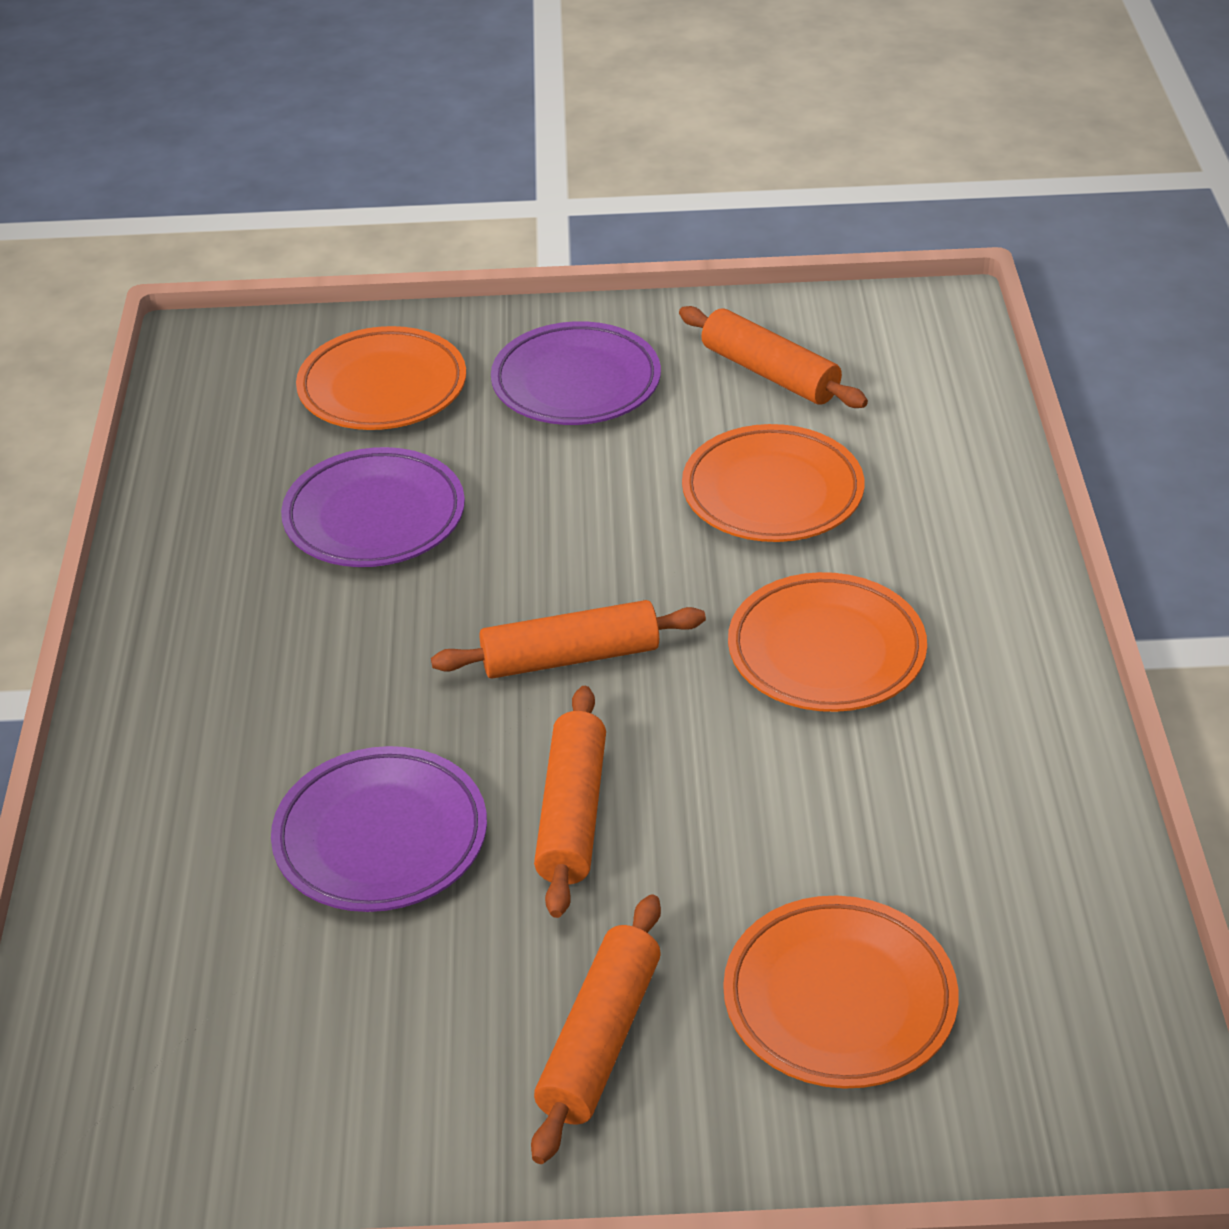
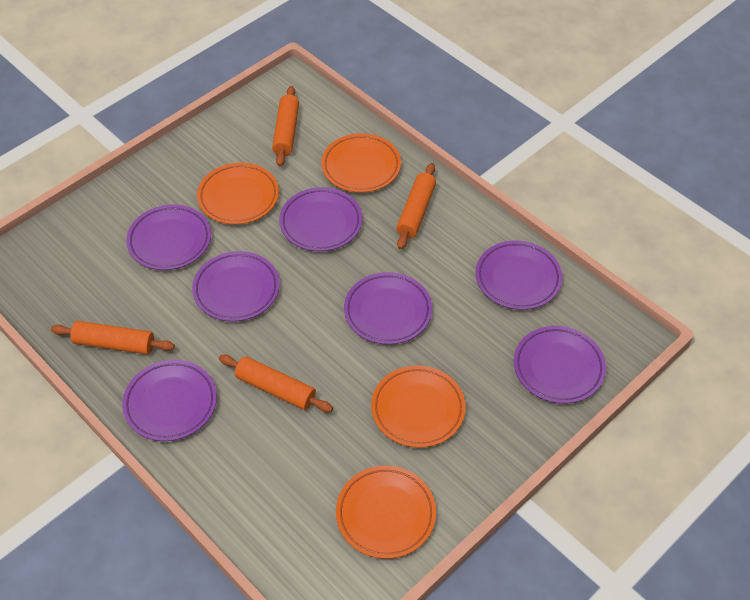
purple plate: [271,746,487,912] [281,447,465,567] [491,321,661,425] = 3 -> [122,360,217,441] [126,204,211,270] [192,251,280,322] [279,187,362,252] [344,272,432,345] [476,241,562,310] [514,326,606,404] = 7

